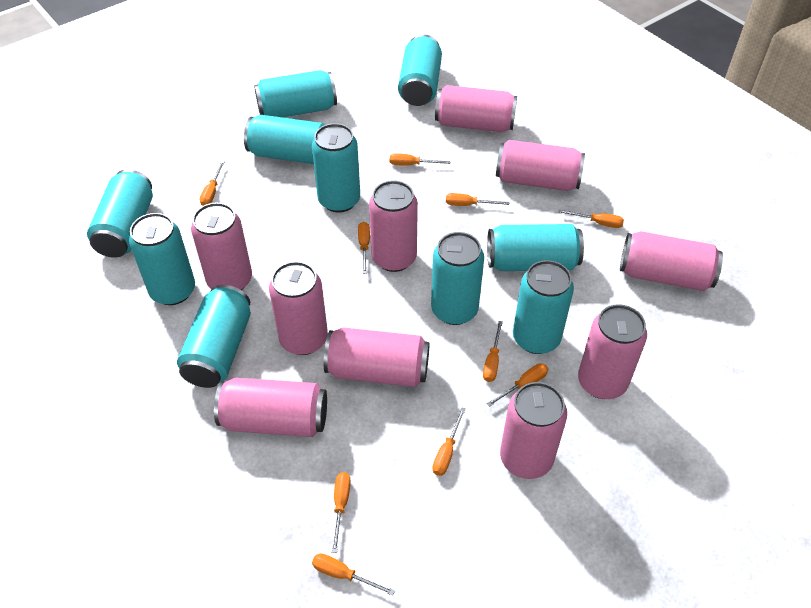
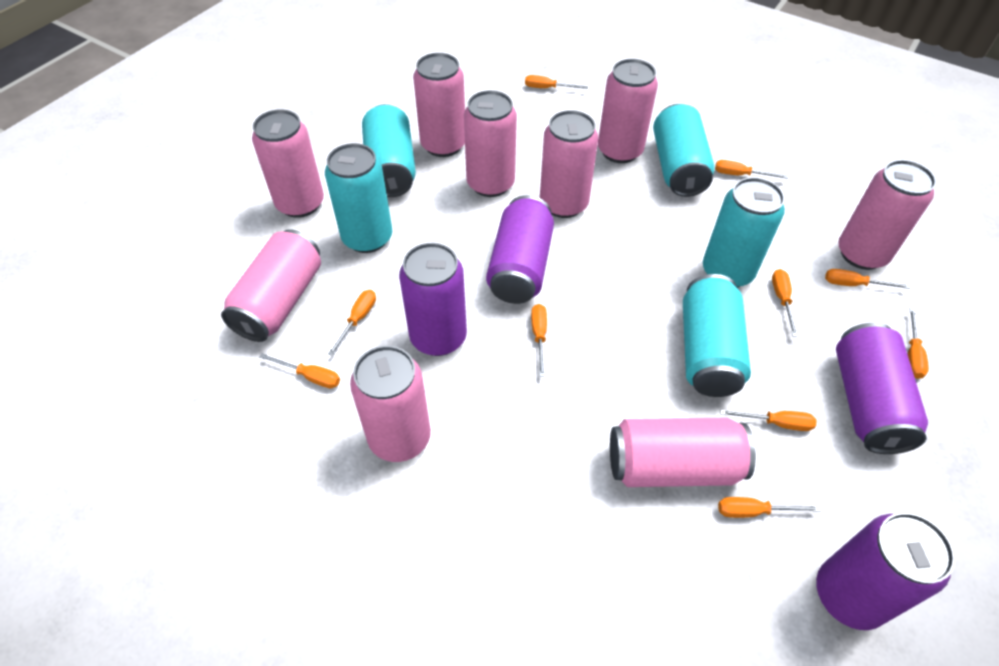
pink can: [191,203,252,290] [214,378,327,437] [269,261,328,355] [324,327,429,387] [369,180,418,272] [435,85,517,132] [496,140,585,191] [500,382,567,479] [578,304,647,399] [620,231,723,291] = 10 -> [221,229,321,342] [252,109,324,218] [350,346,431,462] [413,53,465,157] [464,90,517,197] [540,110,598,218] [598,59,658,163] [610,418,756,487] [838,160,936,270] = 9
purple can: none = 0 -> [399,243,467,356] [486,195,554,304] [816,512,955,630] [836,323,928,454] = 4
turquoise can: [87,169,153,258] [129,213,195,305] [177,285,251,388] [244,115,325,164] [254,70,337,117] [312,123,360,212] [398,34,442,106] [431,232,484,325] [487,224,584,271] [513,260,574,354] = 10 -> [325,143,392,253] [362,104,416,197] [653,104,715,197] [683,274,751,397] [703,177,785,288] = 5

